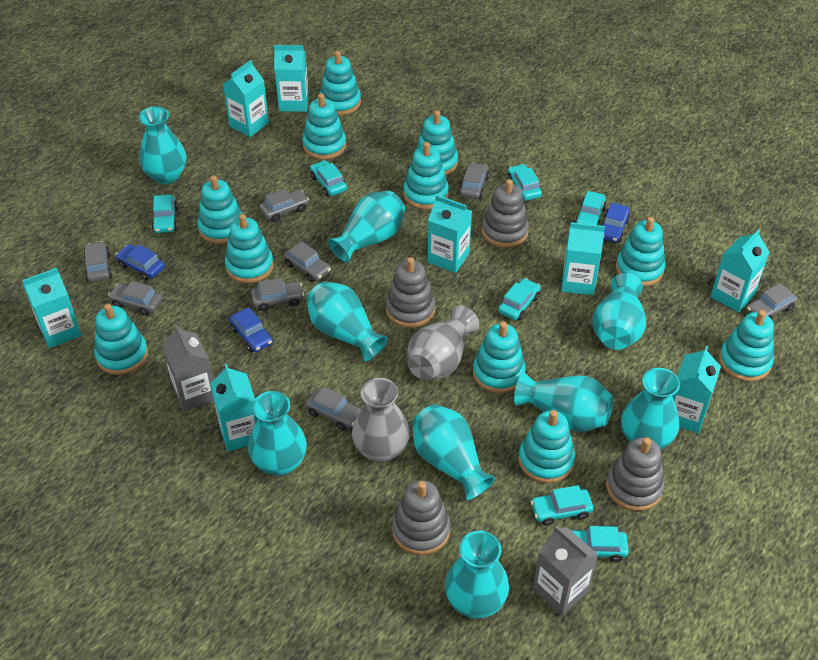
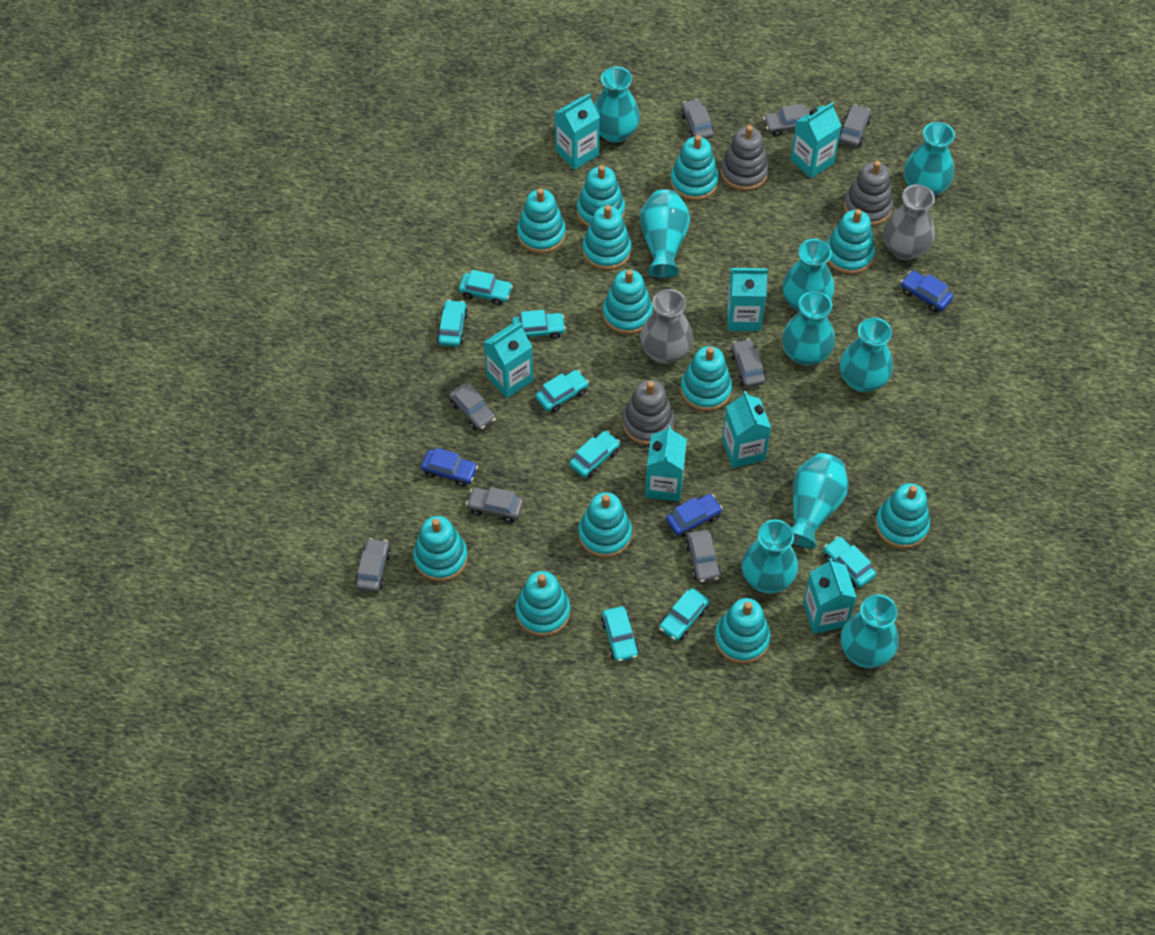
grey carton: [162,325,214,412] [533,525,598,616] = 2 -> none = 0
grey stacking toy: [386,257,435,328] [392,480,451,555] [482,179,529,248] [606,437,665,511] = 4 -> [622,380,674,445] [721,125,769,191] [844,161,893,226] = 3
turquoise car: [152,194,178,233] [310,160,347,196] [498,278,540,320] [507,164,542,201] [531,485,593,526] [571,526,629,562] [575,191,606,225] = 7 -> [437,299,468,347] [459,270,513,306] [512,310,566,339] [535,370,589,413] [569,431,620,478] [601,606,639,662] [659,588,709,641] [824,536,876,588] = 8
turquoise carton: [22,268,82,348] [210,364,258,452] [223,60,269,137] [274,45,309,112] [428,195,472,273] [561,222,605,295] [672,346,721,433] [710,229,770,312] = 8 -> [484,323,533,398] [555,93,600,170] [645,426,687,502] [722,391,771,468] [727,268,768,331] [790,102,842,178] [803,558,857,634] = 7
turquoise stacking toy: [94,304,148,375] [197,175,243,244] [225,214,274,283] [302,93,346,159] [319,51,361,115] [403,142,449,209] [416,111,458,175] [473,321,525,393] [519,410,575,483] [616,217,666,286] [719,310,774,382] = 11 -> [413,516,468,581] [515,571,570,636] [517,188,566,253] [577,165,625,227] [578,492,632,558] [582,205,632,270] [603,269,653,334] [670,135,719,201] [681,346,732,411] [715,598,770,664] [827,209,875,274] [875,483,930,549] = 12

